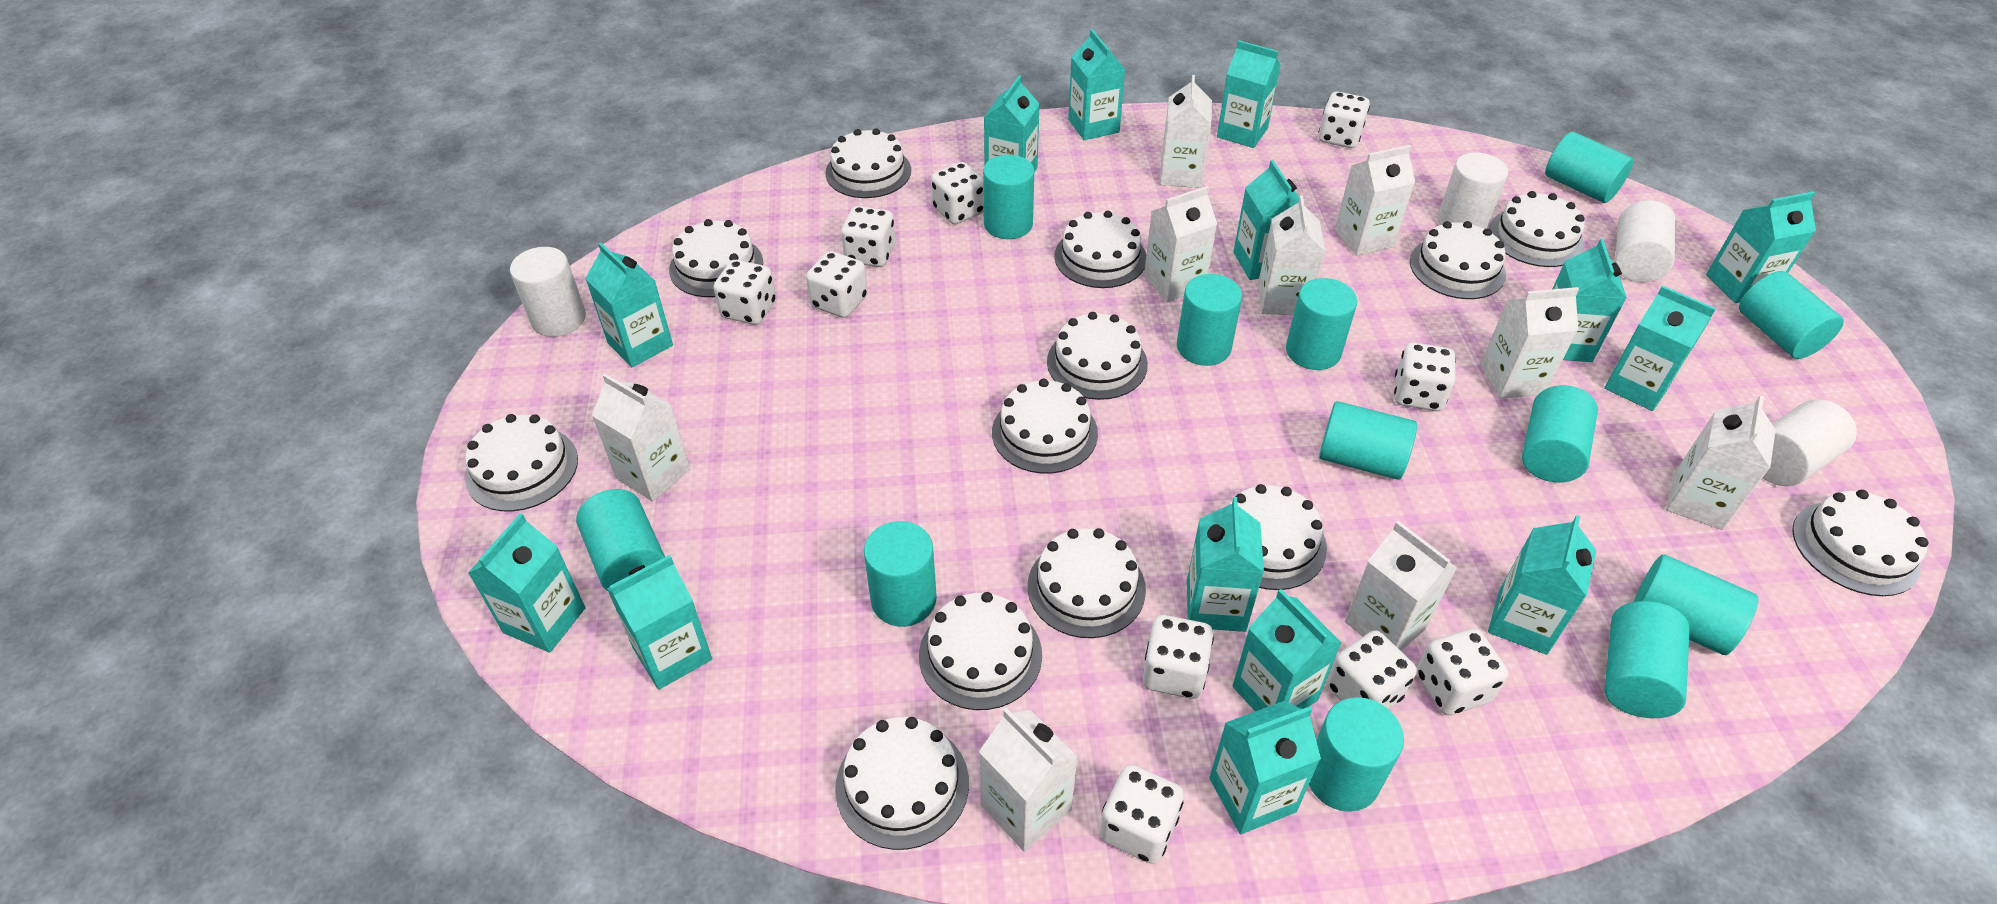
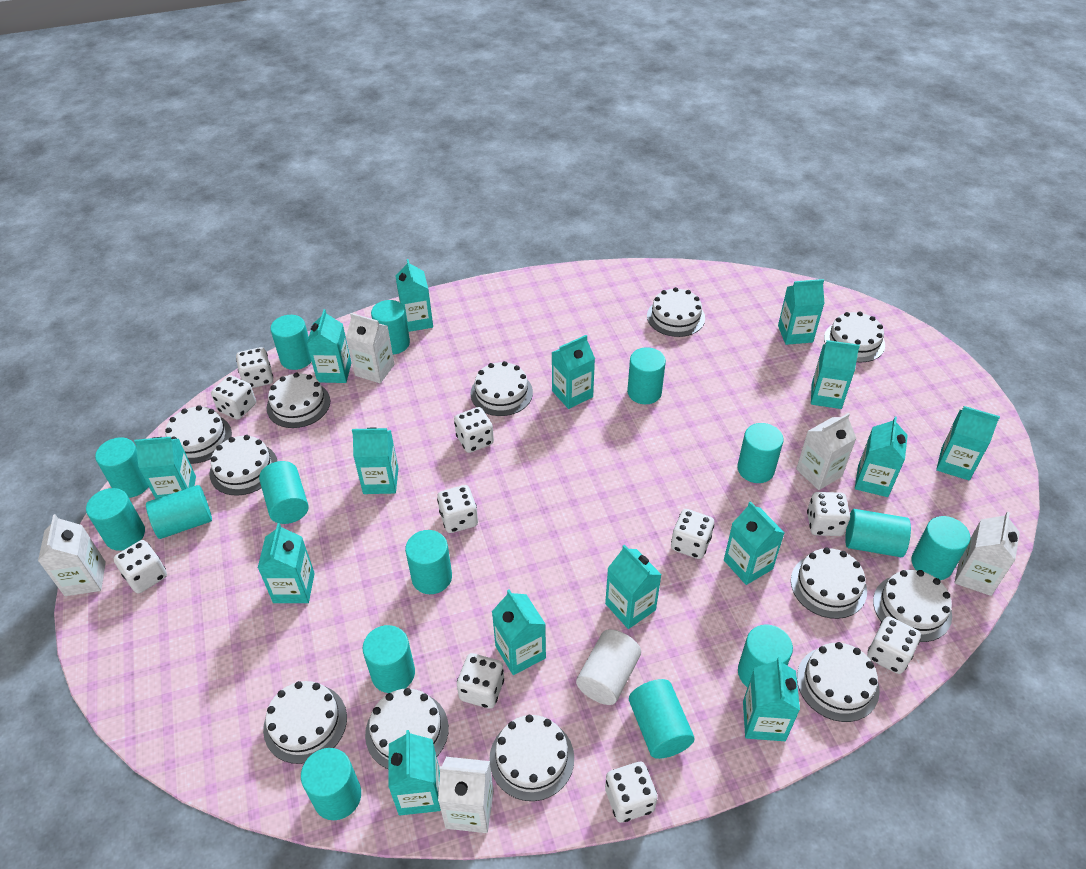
turquoise carton: [468,513,585,653] [585,243,673,367] [607,555,712,690] [984,75,1040,172] [1068,29,1126,140] [1187,497,1264,632] [1209,701,1321,834] [1217,40,1281,148] [1233,160,1305,280] [1233,589,1342,711] [1488,515,1596,655] [1552,239,1627,362] [1604,285,1716,411] [1706,191,1816,303] = 14 -> [134,437,196,499] [258,523,315,603] [307,309,352,383] [352,427,399,494] [388,730,441,815] [395,259,433,332] [492,590,546,675] [552,335,595,409] [605,545,662,629] [724,501,785,585] [743,657,800,741] [778,279,825,345] [811,340,860,409] [855,417,908,497] [936,406,1000,481] = 15
turquoise cylinder: [576,489,665,591] [864,521,937,627] [983,155,1034,239] [1177,274,1242,366] [1286,278,1357,370] [1309,697,1404,812] [1319,401,1417,480] [1522,385,1598,482] [1545,132,1634,203] [1604,601,1690,718] [1634,554,1758,655] [1739,271,1844,359] = 12 -> [86,488,145,551] [95,437,149,498] [146,485,212,539] [259,461,309,524] [270,315,312,370] [301,748,361,820] [363,625,415,693] [371,300,410,354] [405,530,452,594] [627,347,666,404] [629,679,695,759] [737,423,783,483] [738,625,793,688] [845,509,911,557] [911,516,970,580] = 15
white cake: [465,414,578,511] [669,219,763,297] [825,128,911,198] [835,717,969,850] [919,592,1042,710] [992,379,1098,474] [1028,528,1146,638] [1047,312,1148,400] [1054,211,1146,288] [1229,484,1327,590] [1410,221,1506,299] [1489,191,1585,267] [1792,490,1928,596] = 13 -> [165,405,232,464] [209,435,277,496] [263,681,347,764] [266,372,330,428] [365,688,449,769] [470,361,533,416] [489,715,574,801] [647,287,705,337] [791,547,867,619] [797,642,880,722] [824,311,885,362] [873,570,952,642] = 12
white carton: [592,374,690,502] [979,708,1078,852] [1144,186,1217,302] [1160,75,1212,188] [1258,196,1325,315] [1335,145,1415,256] [1345,521,1457,651] [1480,287,1579,399] [1666,395,1776,530] = 9 -> [38,514,106,596] [346,313,395,383] [438,757,494,833] [796,413,857,490] [955,511,1020,596] = 5
white cylinder: [510,247,586,337] [1438,152,1508,229] [1615,200,1676,283] [1763,399,1857,486] = 4 -> [576,629,641,705] = 1

